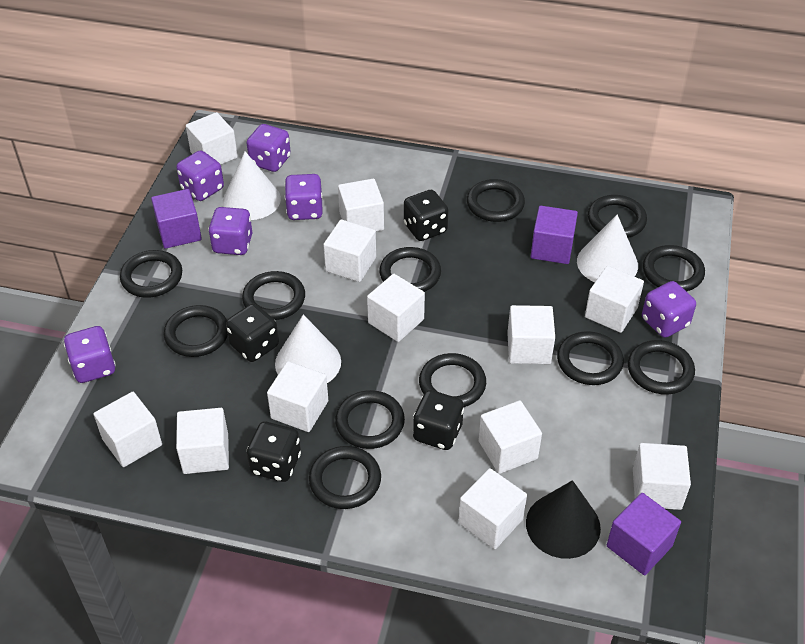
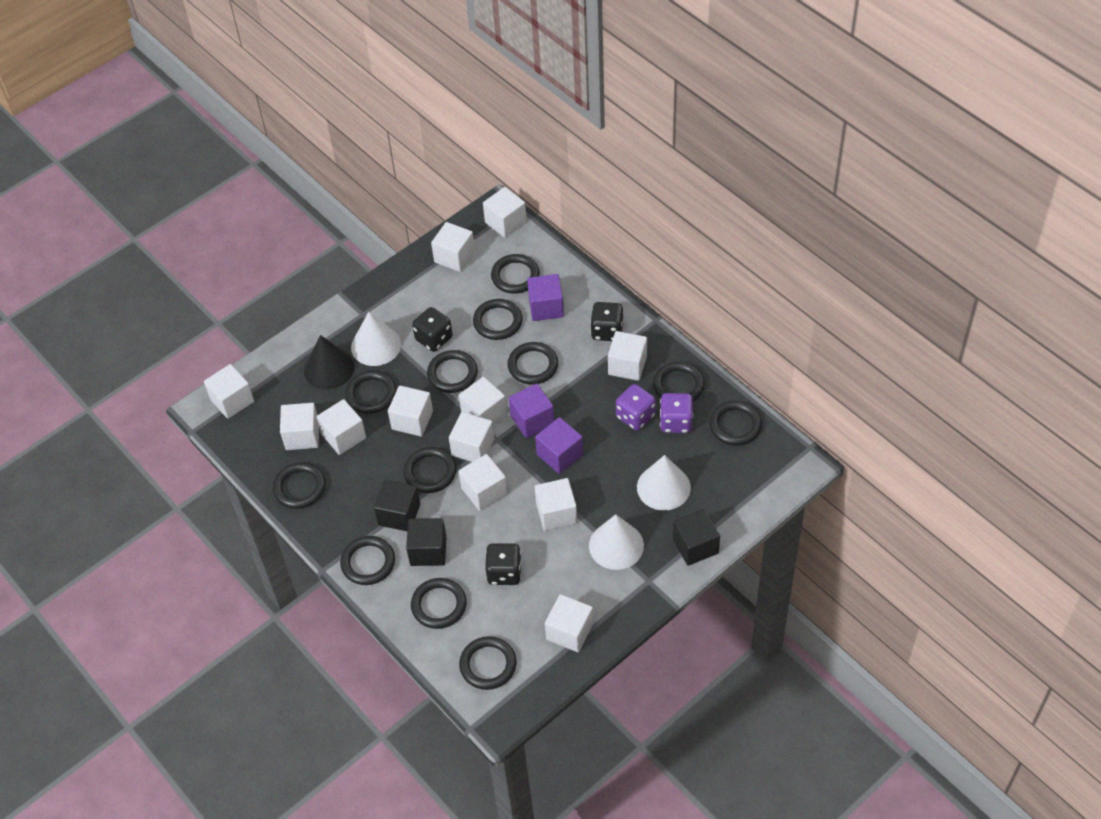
black cube: none = 0 -> [374,480,420,531] [406,518,447,566] [673,509,720,566] = 3
black dice: [226,304,279,362] [247,422,301,482] [404,190,449,241] [413,390,464,450] = 4 -> [412,307,453,352] [485,543,522,585] [590,302,624,341] = 3
purple dice: [64,326,116,383] [176,150,224,201] [208,207,252,255] [247,124,291,172] [285,174,323,220] [642,281,696,338] = 6 -> [616,384,656,430] [660,393,693,433] = 2

